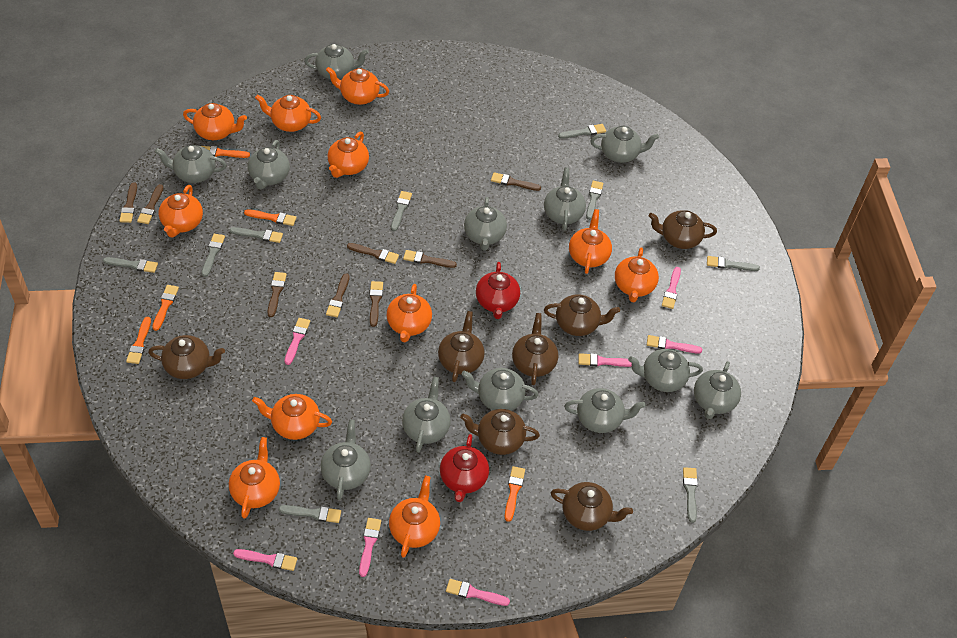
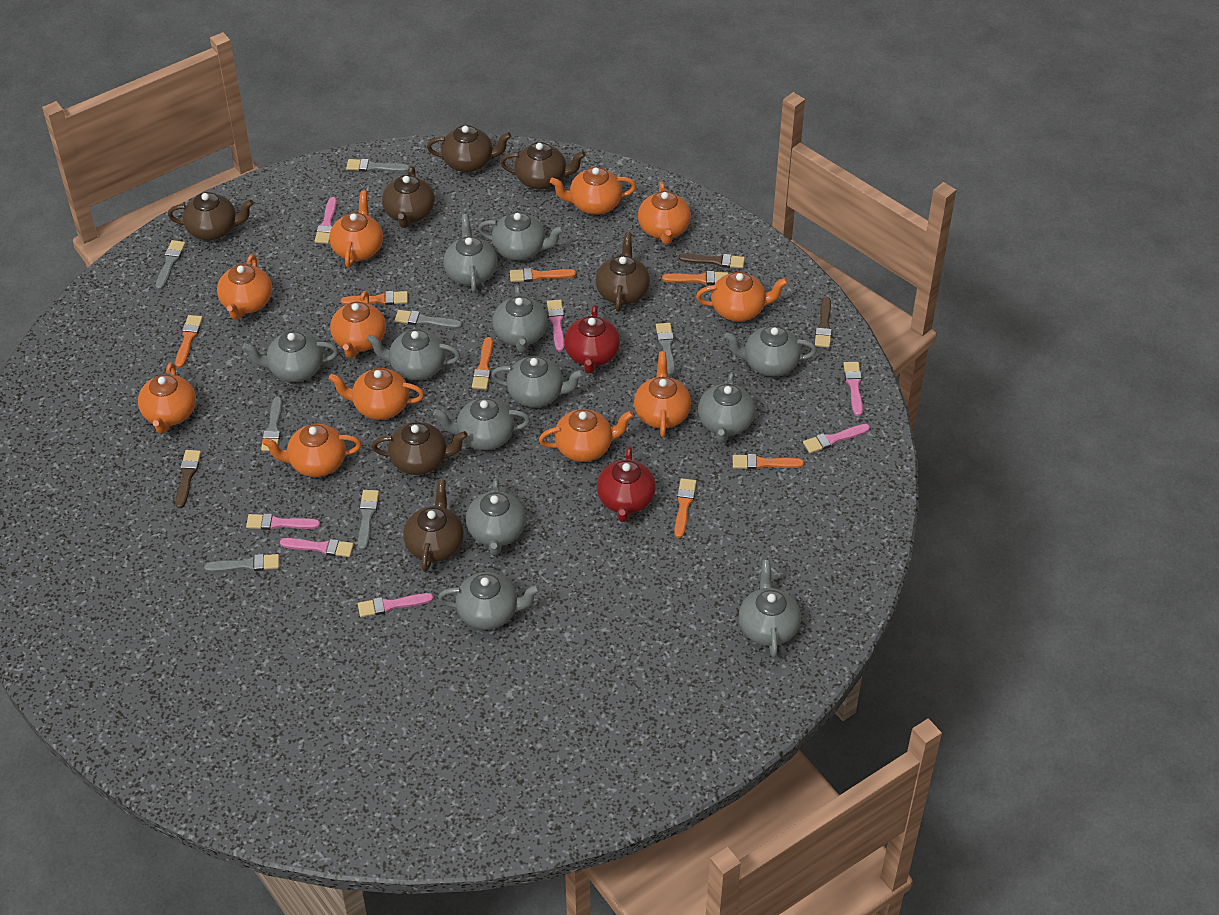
brown brush: [119,182,137,223] [137,184,163,224] [268,272,287,317] [326,273,349,317] [347,243,399,264] [369,281,383,327] [403,250,457,268] [491,172,541,191] = 8 -> [175,450,201,508] [679,253,745,269] [815,297,832,348] = 3
grey brush: [103,257,158,273] [202,234,225,277] [230,227,283,243] [279,505,341,523] [391,191,412,231] [558,124,606,139] [586,181,603,220] [683,467,698,523] [707,256,760,271] = 9 -> [156,240,186,290] [204,554,279,572] [261,396,282,451] [346,159,410,172] [358,490,379,550] [395,310,462,329] [656,323,675,376] = 7
orange brush: [126,317,151,364] [152,285,179,331] [202,146,250,158] [244,209,296,226] [505,466,525,522] = 5 -> [175,315,203,368] [341,291,408,305] [472,337,493,390] [510,268,576,282] [662,271,728,285] [674,478,697,538] [733,454,804,470] = 7

